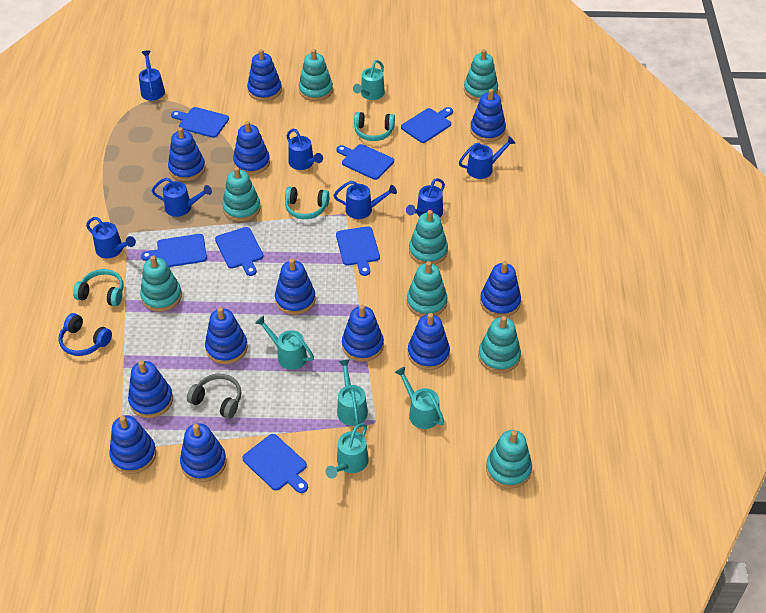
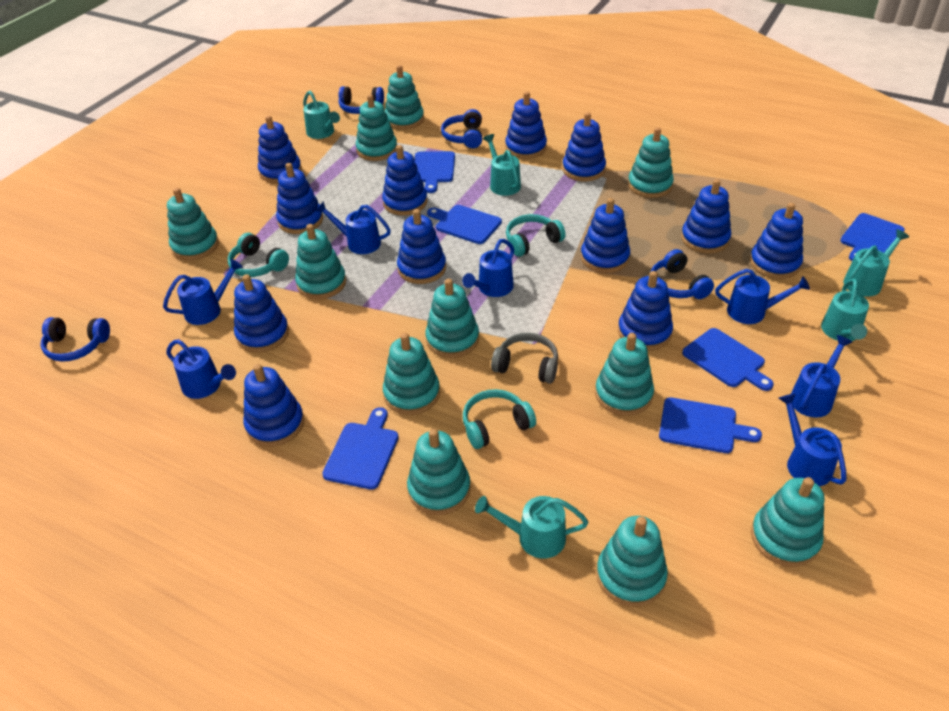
blue cutting board: [141,234,207,267] [171,107,229,138] [215,227,264,276] [242,434,308,493] [336,144,394,180] [336,226,380,276] [401,107,453,143] = 7 -> [322,407,399,490] [414,151,455,193] [427,205,502,244] [659,397,762,453] [682,328,774,391] [840,213,905,261] = 6
blue headphones: [59,313,112,356] = 1 -> [41,317,110,362] [338,86,384,114] [441,109,482,148] [651,249,714,299] = 4
turquoise stacking toy: [140,255,182,312] [222,167,261,222] [299,49,333,101] [407,261,447,317] [409,210,448,265] [464,49,498,101] [478,316,521,373] [486,430,532,489] = 8 -> [167,188,219,260] [295,224,346,299] [356,94,397,161] [383,333,440,415] [385,65,424,130] [407,429,471,515] [425,279,479,358] [595,333,654,416] [596,516,668,607] [628,127,674,198] [751,477,824,567] = 11

